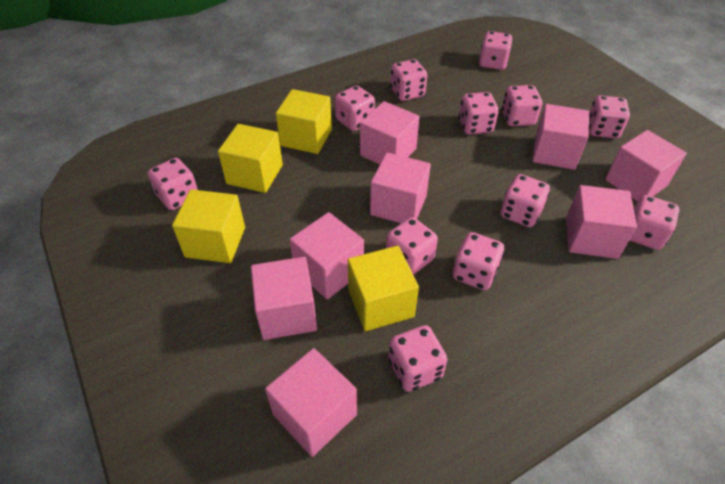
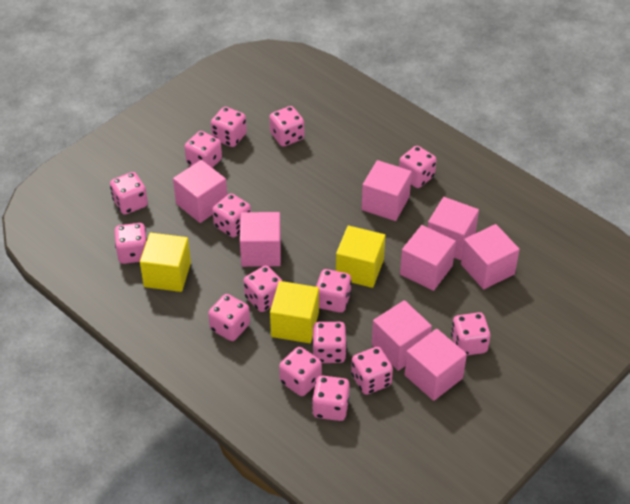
pink dice: [148,158,198,210] [335,85,375,131] [386,217,438,275] [388,325,448,392] [390,59,427,101] [453,232,504,290] [459,92,499,135] [479,31,513,70] [500,174,550,227] [502,85,542,126] [589,95,630,138] [629,195,679,250] = 12 -> [110,172,148,215] [115,223,147,264] [185,131,222,168] [208,294,250,341] [211,107,247,147] [212,193,251,238] [243,266,282,312] [269,106,304,147] [279,347,322,396] [312,322,347,363] [312,375,350,421] [316,269,352,313] [351,347,393,395] [399,146,436,188] [451,312,490,356] = 15
yellow cube: [172,189,245,263] [218,124,283,193] [276,89,332,154] [348,246,419,331] = 4 -> [140,233,191,292] [270,281,319,343] [336,226,385,288] = 3

